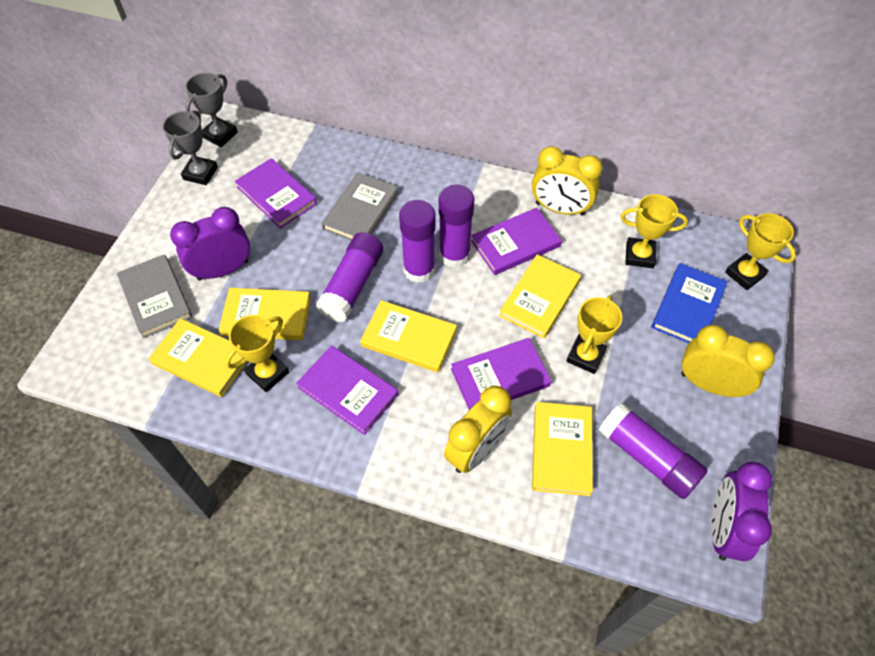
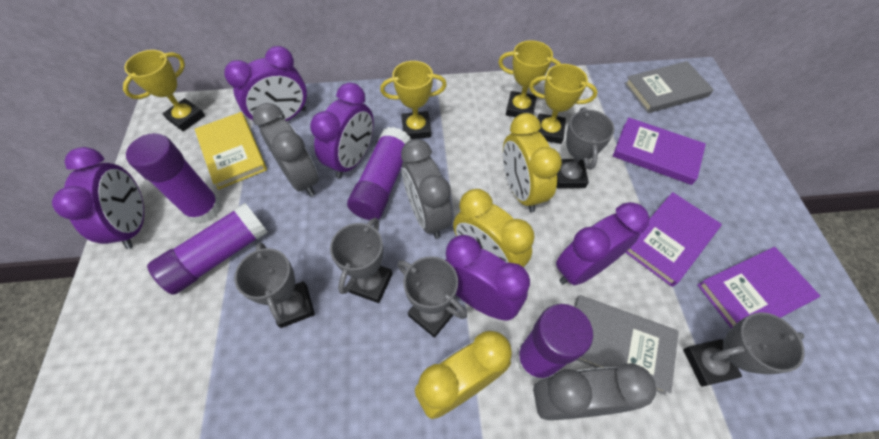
blue book: [651,263,728,343] = 1 -> none = 0
grey clock: none = 0 -> [253,103,319,197] [401,139,452,238] [533,363,656,420] = 3
grey trophy: [163,110,218,185] [185,73,238,147] = 2 -> [234,242,315,328] [330,218,392,303] [398,256,467,338] [557,107,615,188] [683,312,805,387] = 5
purple book: [235,158,317,229] [296,345,398,435] [451,338,551,410] [471,208,562,275] = 4 -> [613,117,706,185] [625,192,722,287] [697,247,820,328] = 3
purple clock: [170,207,250,281] [711,462,772,561] = 2 -> [52,147,144,249] [224,46,307,127] [310,83,374,178] [446,235,530,320] [556,202,650,285] = 5
yellow book: [149,318,247,397] [219,288,311,340] [360,300,457,373] [499,254,581,338] [532,402,593,496] = 5 -> [195,112,267,190] = 1

